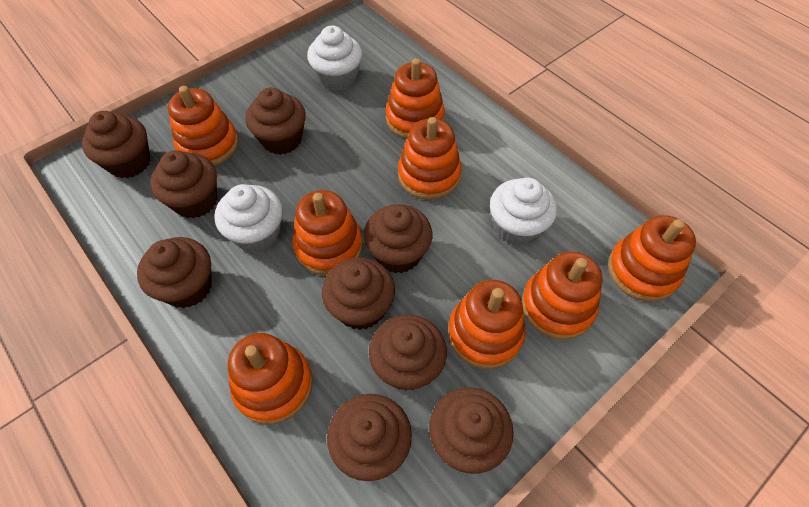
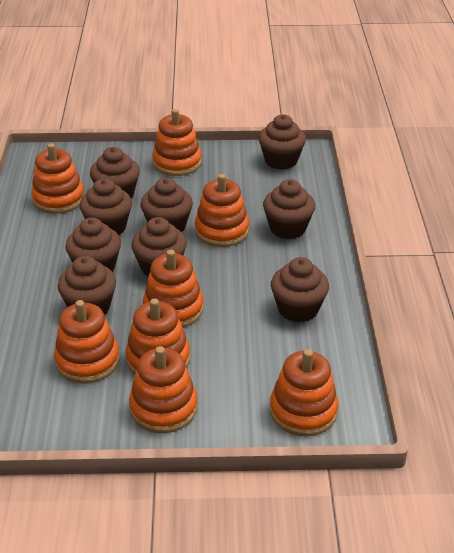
white cupcake: [215,184,283,253] [307,25,362,91] [490,177,557,246] = 3 -> none = 0

